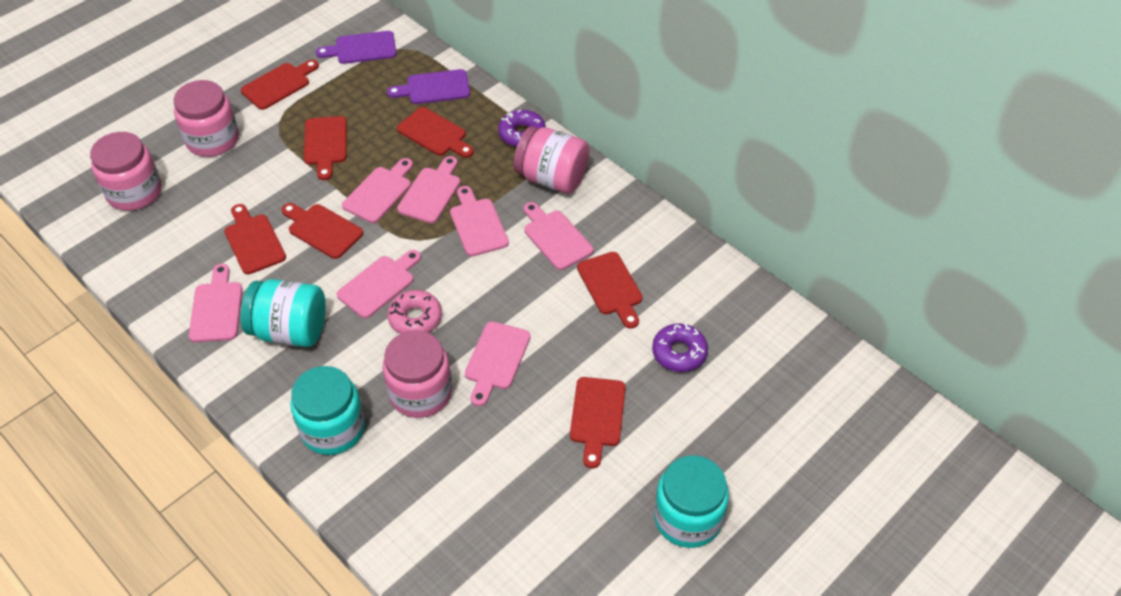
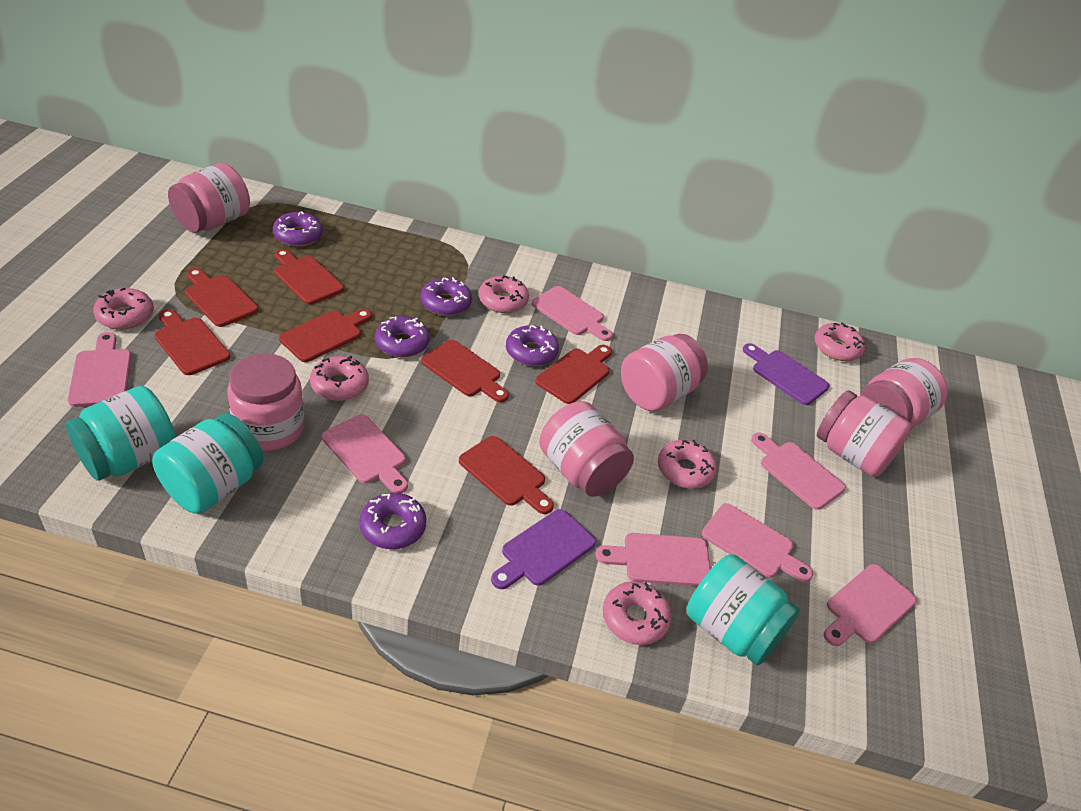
pink donut: [387,290,442,334] = 1 -> [93,288,154,330] [310,356,369,401] [479,276,529,313] [603,581,672,645] [658,440,717,489] [814,322,865,361] = 6
pink jar: [90,132,162,211] [174,80,239,157] [382,330,452,418] [514,126,589,194] = 4 -> [168,163,250,233] [227,353,305,451] [539,401,634,497] [621,334,708,411] [817,390,912,477] [860,358,948,428] = 6
purple donut: [498,110,546,147] [652,323,708,372] = 2 -> [273,211,323,247] [359,493,426,549] [375,316,430,357] [421,277,472,316] [506,325,559,366] = 5

